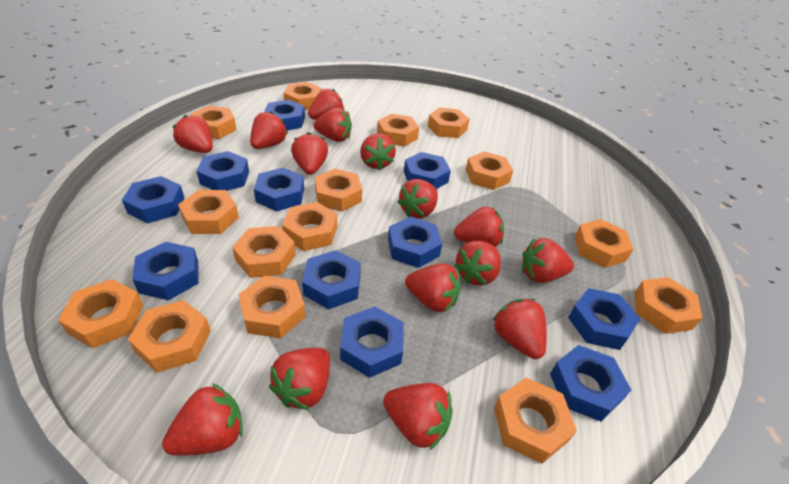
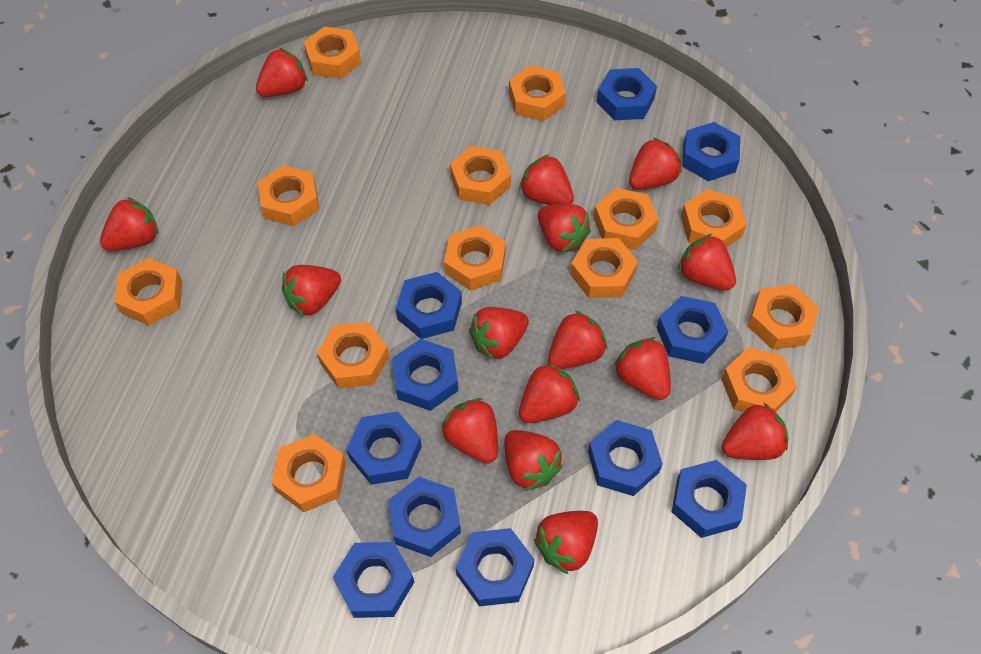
orange nut: [58,279,143,348] [128,300,211,373] [178,190,239,234] [191,106,236,139] [232,226,296,278] [238,276,306,338] [282,202,337,251] [283,82,322,110] [315,169,362,212] [377,114,419,147] [428,108,470,138] [466,152,513,190] [494,378,577,464] [575,219,633,268] [635,277,703,334] = 15 -> [114,258,182,326] [258,165,319,226] [272,434,346,512] [304,27,361,79] [317,322,389,388] [444,225,506,291] [450,146,511,205] [509,65,566,121] [570,238,638,298] [593,188,659,250] [681,189,747,247] [721,347,797,412] [748,284,819,350] = 13

